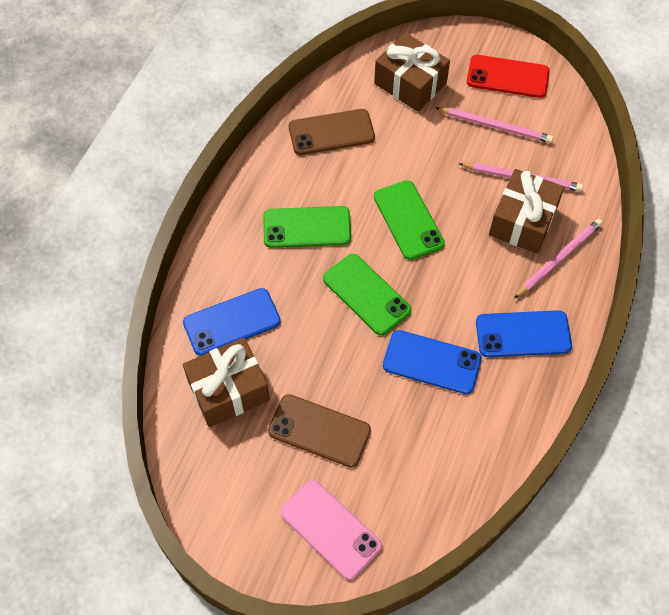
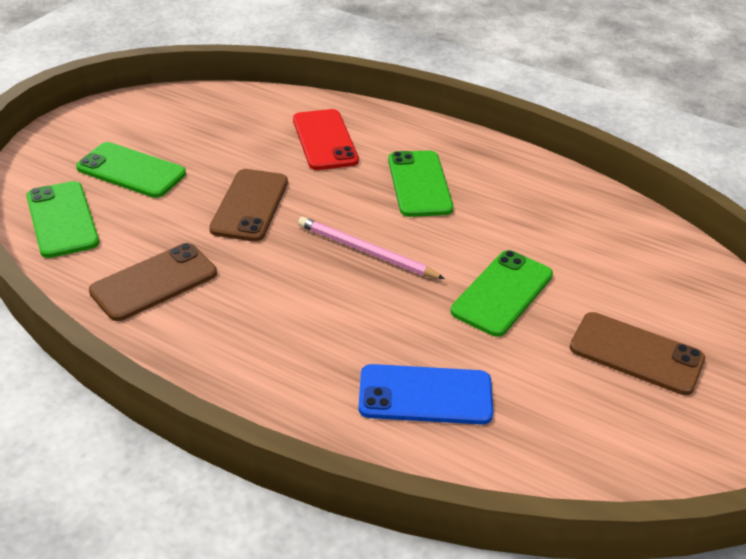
blue phone: [183,288,281,356] [383,330,482,394] [476,310,572,357] = 3 -> [358,364,493,425] = 1
brown gift: [183,338,270,427] [374,33,450,112] [489,169,564,253] = 3 -> none = 0
brown phone: [268,394,371,467] [289,109,375,155] = 2 -> [89,243,217,321] [209,169,288,242] [570,312,705,395] = 3
green phone: [263,206,351,248] [323,254,411,335] [374,180,445,260] = 3 -> [26,181,99,258] [76,142,186,198] [388,150,454,217] [451,250,553,337] = 4
pink pencil: [435,107,553,143] [458,163,583,192] [514,219,603,298] = 3 -> [298,217,445,279] = 1
pink phone: [281,480,382,580] = 1 -> none = 0

